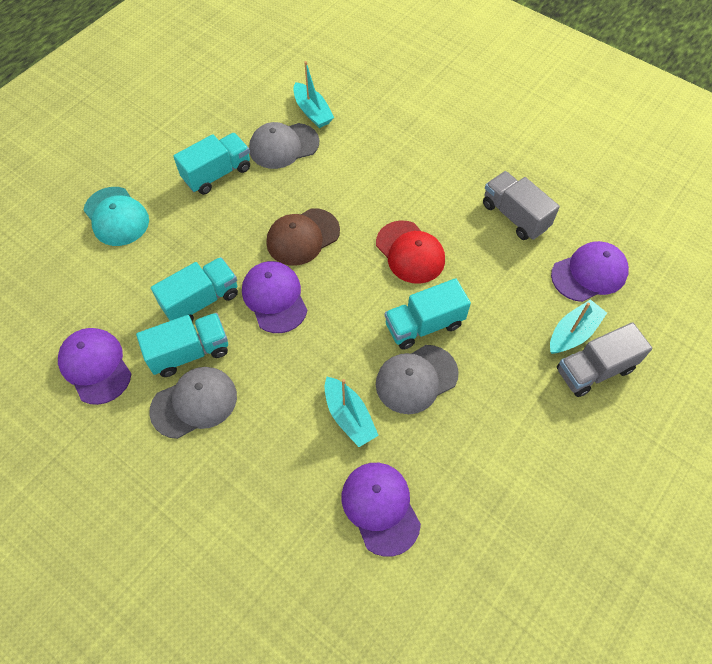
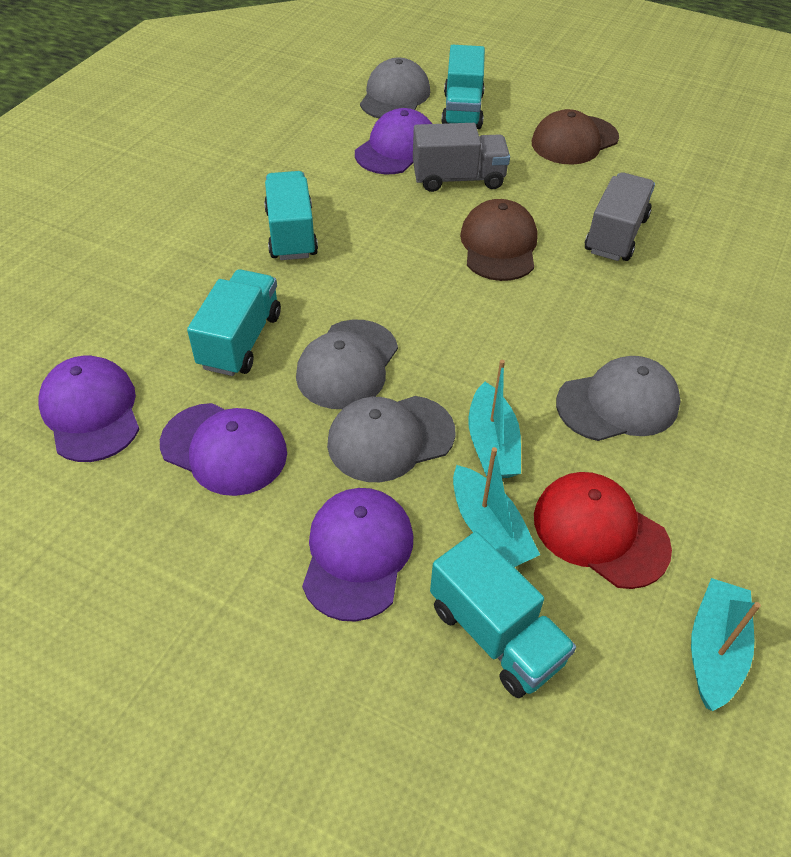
brown cap: [266,208,340,266] = 1 -> [460,199,537,281] [531,109,619,165] = 2
grey cap: [149,367,237,439] [249,122,319,169] [376,345,459,414] = 3 -> [296,320,398,409] [327,396,455,482] [360,57,430,119] [556,356,681,441] = 4
turquoise cap: [84,187,149,246] = 1 -> none = 0

